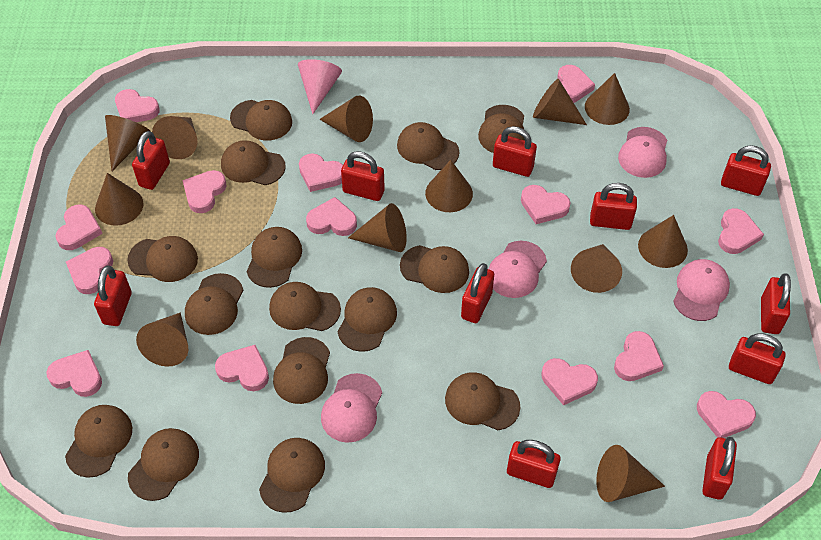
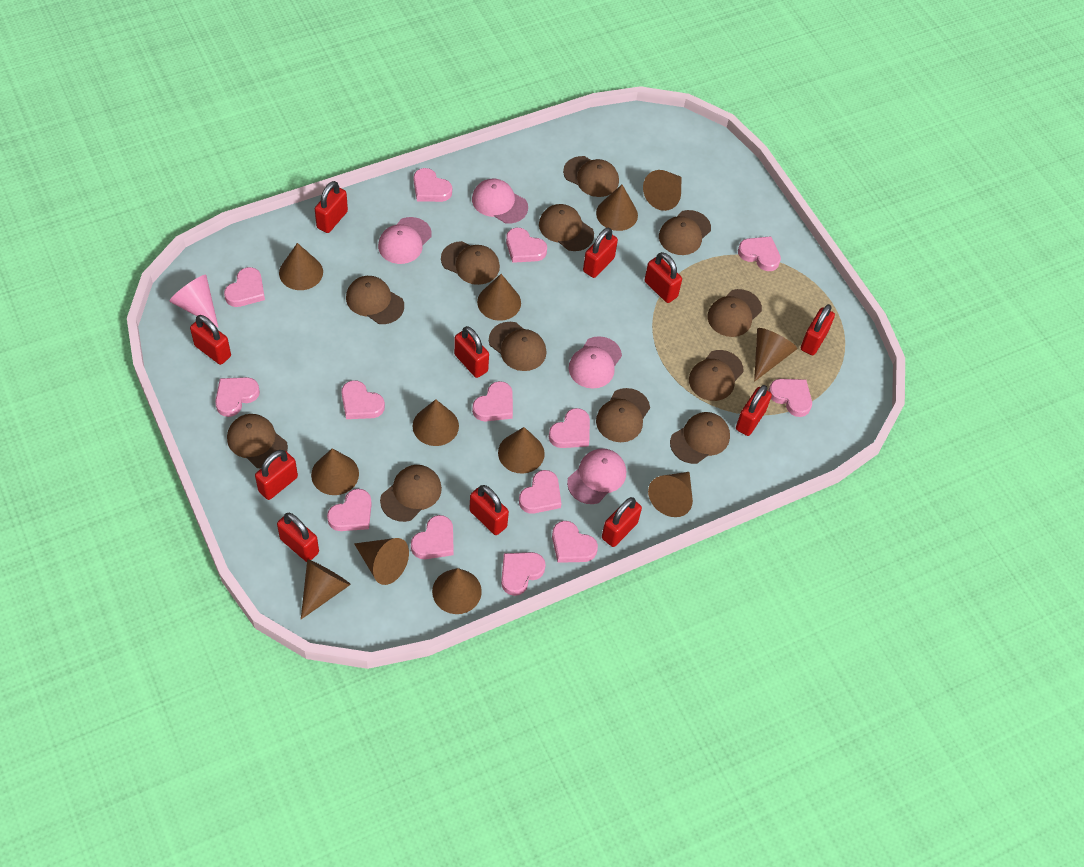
brown cap: [65,405,132,478] [127,236,198,282] [128,428,199,501] [185,273,243,335] [221,140,286,185] [230,100,292,140] [246,227,302,288] [259,438,325,513] [269,282,341,331] [273,337,330,404] [338,287,397,352] [397,122,459,170] [400,245,469,293] [445,372,520,430] [478,105,525,153] = 15 -> [227,414,288,469] [346,276,404,324] [380,465,442,522] [441,241,500,285] [489,322,546,371] [539,204,594,251] [563,156,619,197] [596,388,650,442] [659,210,711,255] [670,412,730,464] [689,350,744,401] [708,289,762,337] = 12

